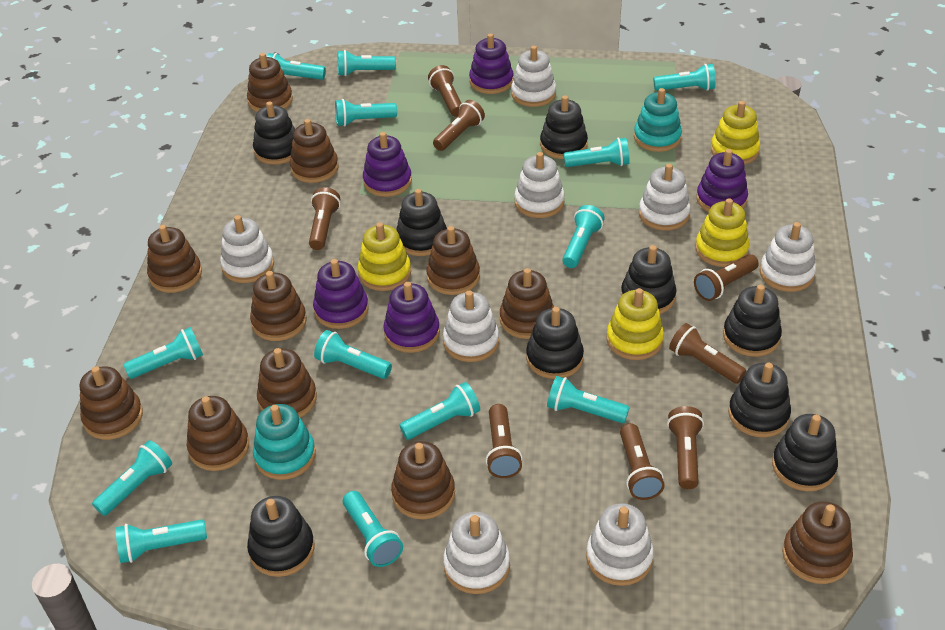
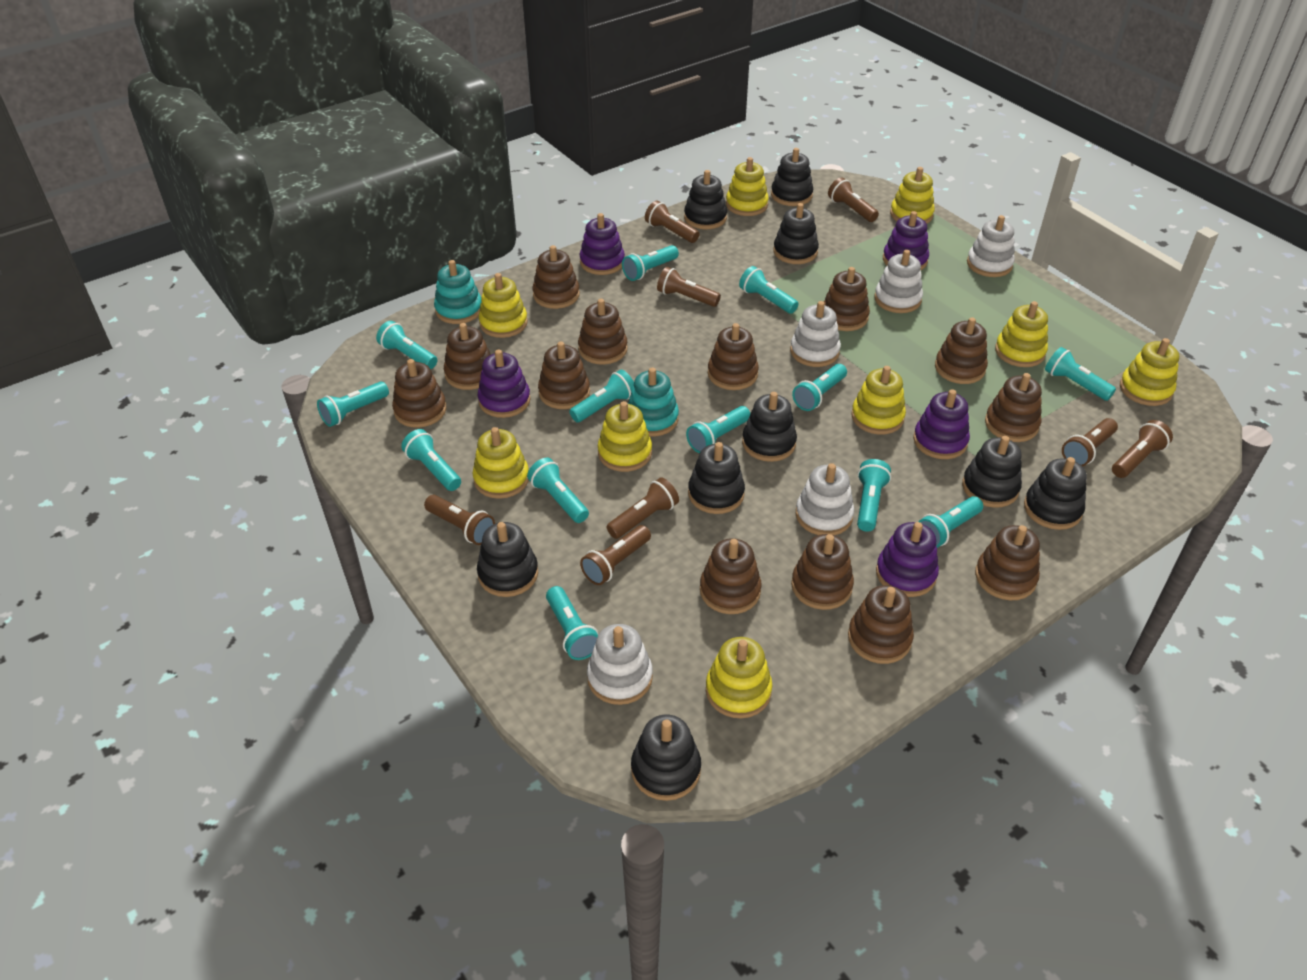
brown stacking toy: [80,366,143,440] [147,225,202,293] [186,396,249,471] [247,53,293,112] [250,271,307,341] [257,348,317,417] [290,119,339,183] [391,441,455,519] [426,226,480,295] [500,268,554,339] [782,501,853,584] = 11 -> [392,359,447,428] [444,323,491,390] [533,245,580,309] [538,342,590,409] [578,299,628,365] [700,538,761,614] [708,323,759,390] [791,534,854,610] [824,267,870,331] [848,585,914,664] [935,317,988,384] [975,525,1040,600] [985,373,1042,442] = 13
white stacking toy: [220,215,274,283] [443,290,499,362] [443,512,510,594] [511,46,556,107] [515,152,565,218] [586,503,654,586] [639,164,691,230] [760,222,816,292] = 8 -> [587,624,653,705] [790,301,841,367] [795,463,854,535] [875,250,923,313] [967,215,1015,277] = 5
yellow stacking toy: [358,222,411,291] [606,288,664,360] [695,198,750,267] [711,101,760,165] = 4 -> [472,427,529,499] [479,273,528,338] [598,401,652,472] [706,637,772,719] [726,157,769,216] [851,366,906,435] [890,167,935,224] [995,301,1048,367] [1120,338,1179,406] = 9

